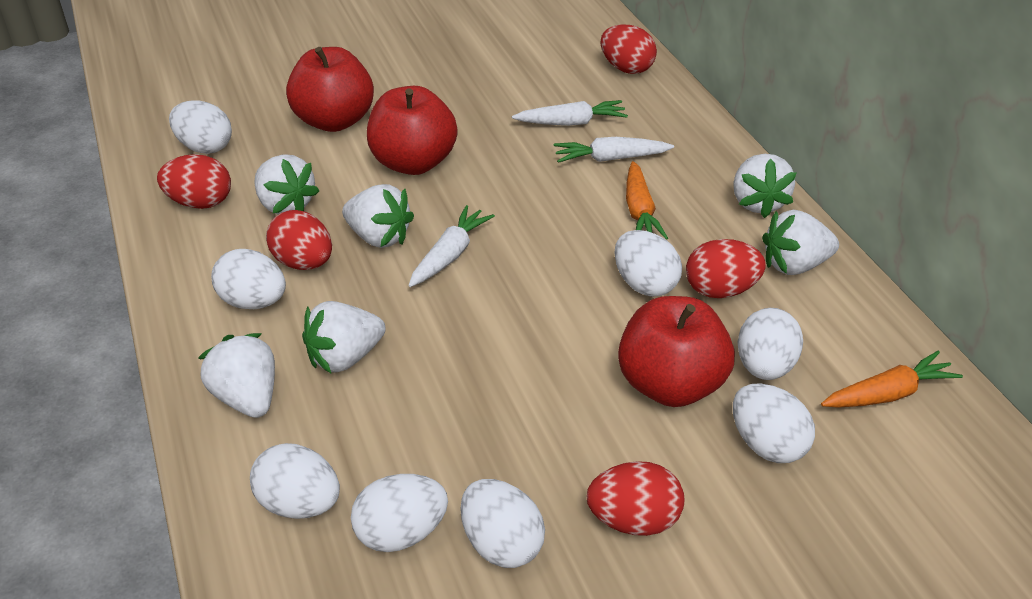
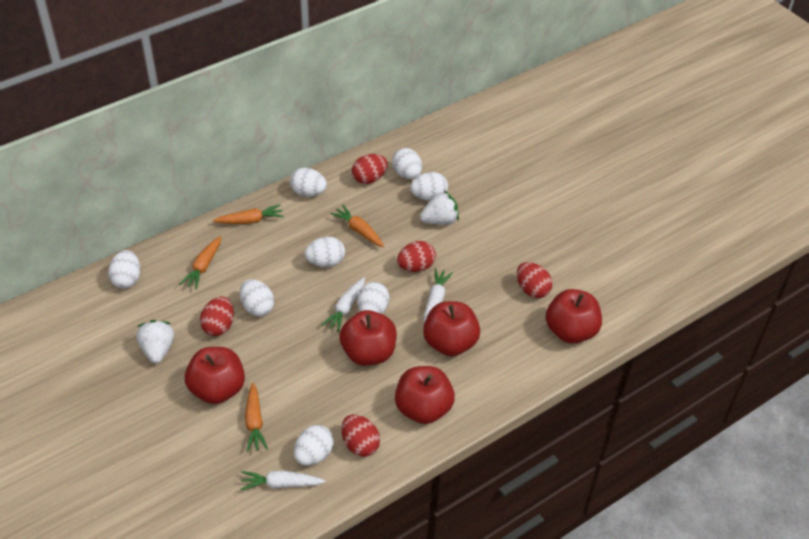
orange carrot: [626,161,668,240] [821,351,963,408] = 2 -> [180,236,221,289] [213,204,284,224] [245,383,268,452] [330,205,384,247] = 4
red apple: [286,47,374,132] [367,86,458,175] [618,296,735,407] = 3 -> [185,347,245,404] [340,310,397,366] [395,366,455,424] [423,301,480,356] [546,289,602,344] = 5
white strawberry: [198,333,275,418] [254,154,319,214] [302,301,386,373] [342,184,414,248] [733,154,796,218] [762,210,839,275] = 6 -> [137,320,174,364] [420,191,459,225] = 2

